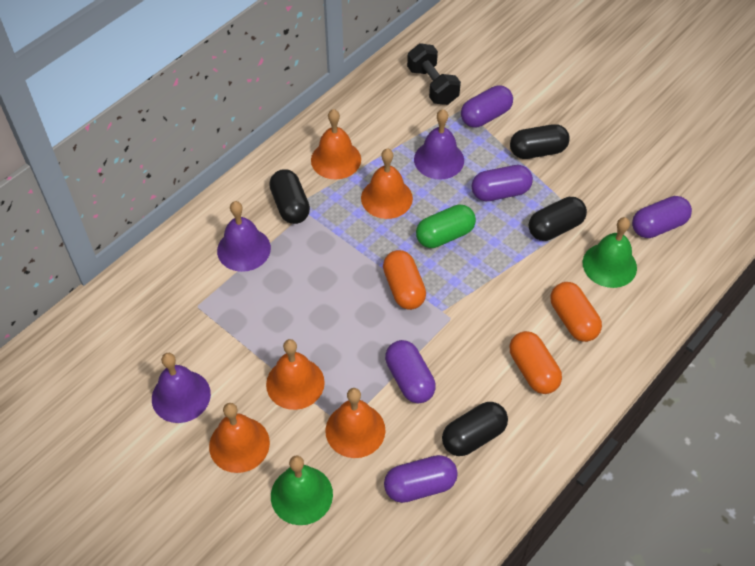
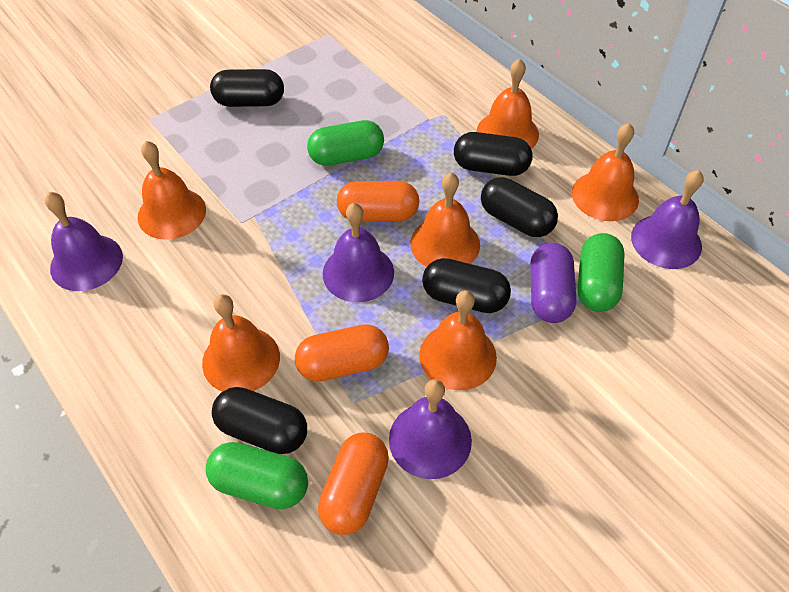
black capsule: [269,169,310,224] [442,402,508,456] [510,124,570,159] [529,197,587,241] = 4 -> [210,69,284,107] [212,387,307,454] [422,258,511,313] [454,132,532,176] [481,177,558,237] = 5
black dumbbell: [407,43,461,105] = 1 -> none = 0
green bell: [271,456,333,525] [583,217,637,288] = 2 -> none = 0
green capsule: [416,204,476,248] = 1 -> [206,442,308,509] [307,120,384,166] [577,233,625,312] = 3
orange bell: [209,403,270,473] [266,339,325,410] [311,109,361,180] [325,388,386,458] [361,148,413,219] = 5 -> [138,141,206,240] [202,294,280,392] [411,173,480,267] [419,290,497,390] [477,58,539,149] [572,123,639,221] = 6
purple bell: [152,353,211,423] [217,201,271,272] [414,109,464,180] = 3 -> [45,192,123,291] [323,203,394,302] [389,379,472,479] [631,170,704,269] = 4
purple capsule: [384,455,458,503] [385,340,436,403] [461,85,513,127] [472,165,533,201] [632,196,692,238] = 5 -> [530,243,576,323] = 1

